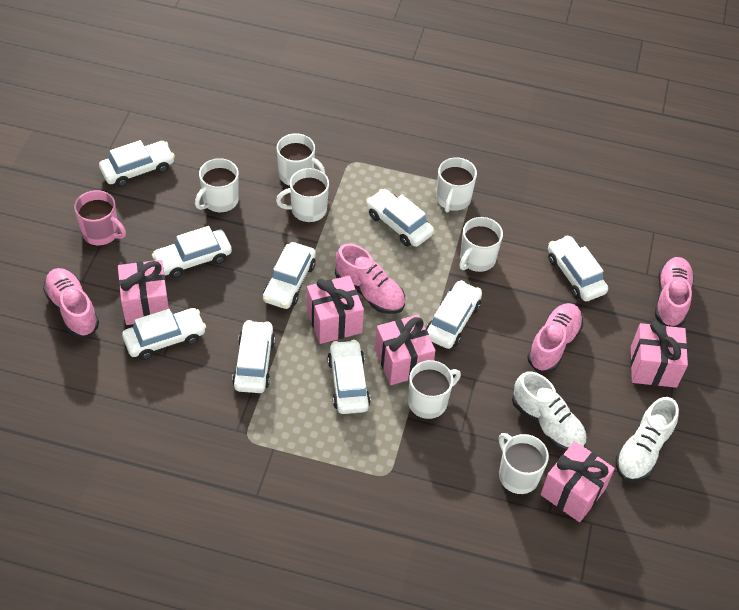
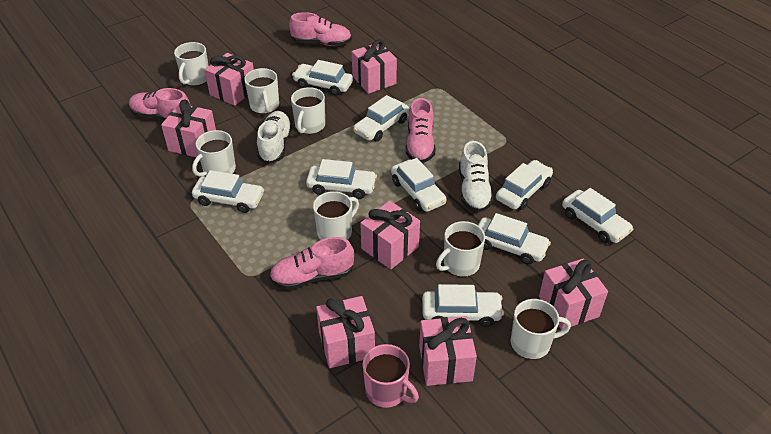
pink gift: [118,260,169,325] [307,276,364,344] [375,315,436,385] [540,441,615,522] [631,321,688,388] = 5 -> [161,100,216,157] [204,53,254,106] [316,296,375,368] [352,39,397,94] [360,201,420,270] [419,316,477,386] [539,259,608,330] = 7

